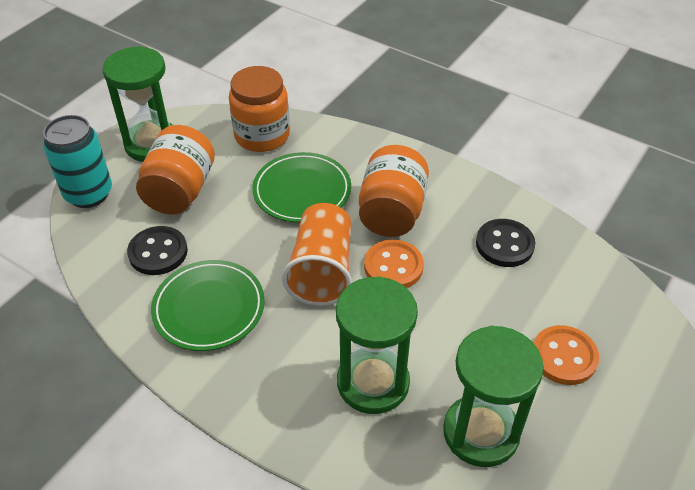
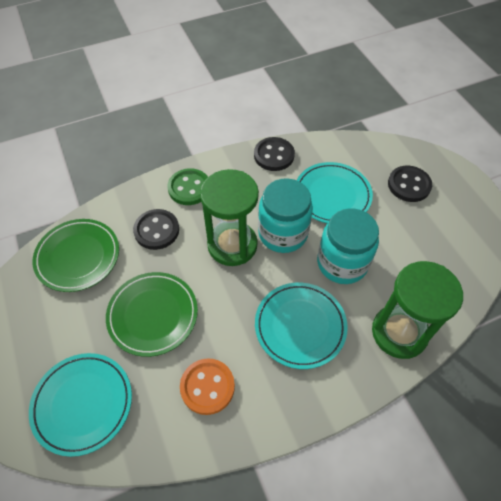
black button: [127,226,188,275] [476,219,535,267] = 2 -> [133,209,179,250] [254,137,295,171] [388,165,432,202] = 3
green button: none = 0 -> [167,168,208,205] = 1
green hourglass: [102,46,173,162] [336,276,418,414] [443,326,544,467] = 3 -> [200,169,259,266] [372,261,463,359] = 2
orange button: [364,240,424,288] [534,325,599,385] = 2 -> [180,358,235,415] = 1
orange cup: [282,203,352,306] = 1 -> none = 0
orange jar: [136,125,215,214] [229,66,290,152] [359,145,429,237] = 3 -> none = 0
turquoise can: [43,115,112,208] = 1 -> none = 0
turquoise jar: none = 0 -> [258,178,313,253] [317,208,379,284] = 2
turquoise plate: none = 0 -> [29,353,132,457] [255,283,348,369] [297,162,373,223] = 3

